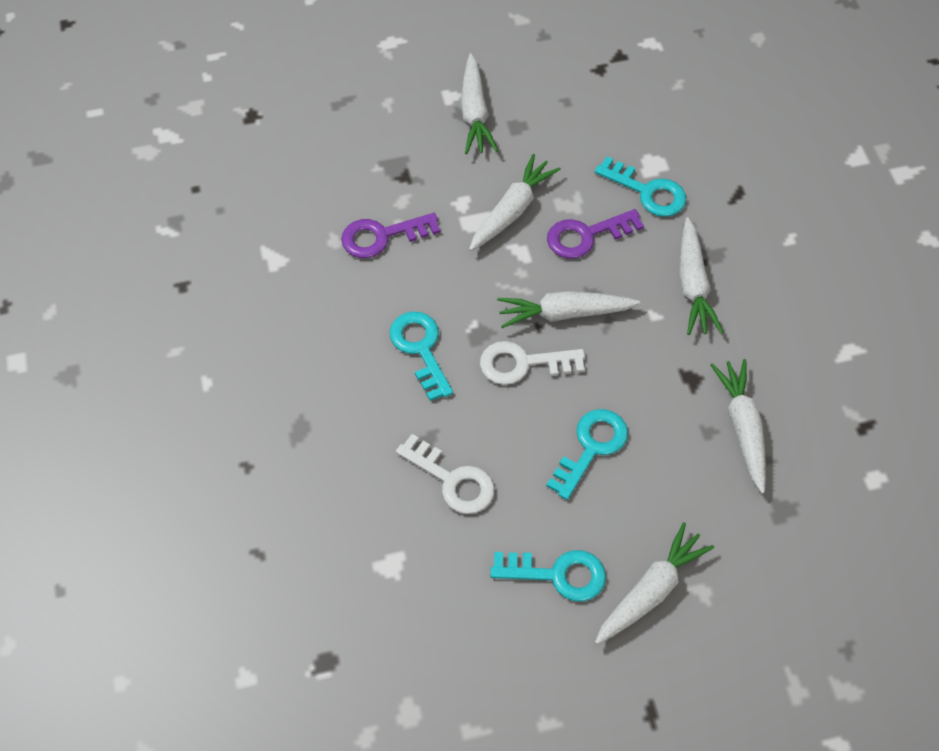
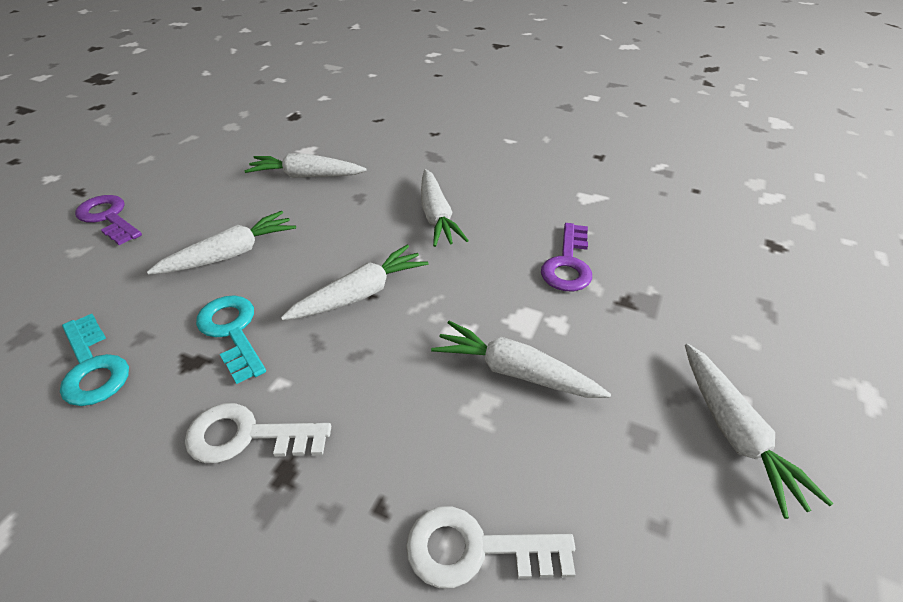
turquoise key: [390,312,453,401] [490,550,606,601] [546,409,628,500] [595,156,687,217] = 4 -> [60,314,129,406] [196,295,266,384] = 2

